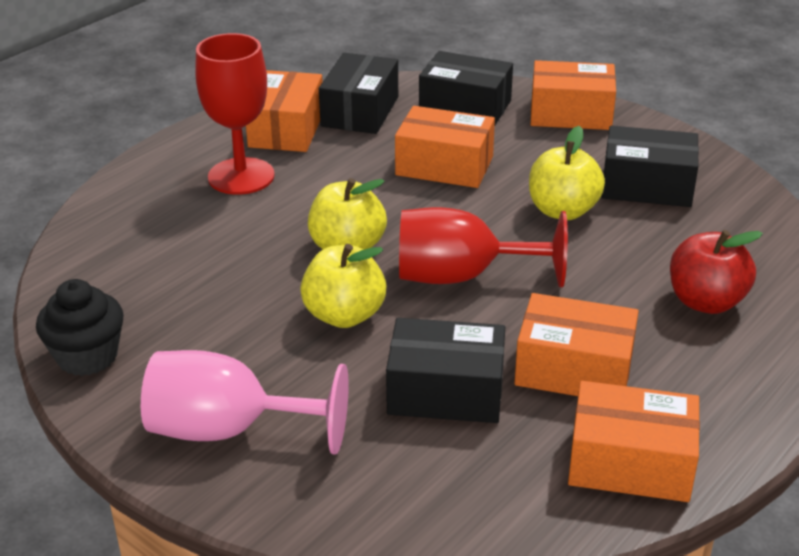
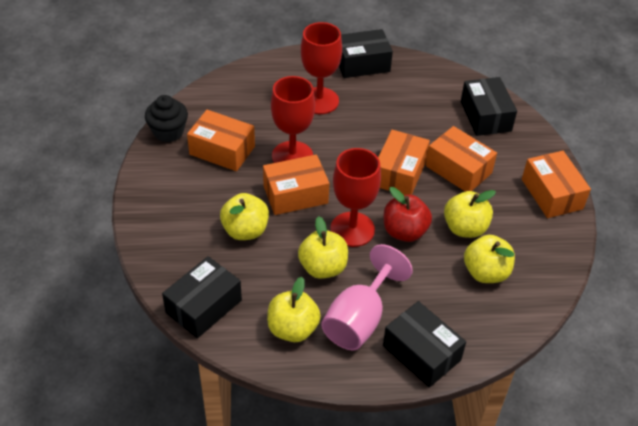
red goblet: [195,33,275,195] [399,207,568,287] = 2 -> [271,76,315,163] [301,22,342,114] [330,148,381,247] = 3
yellow apple: [300,244,387,328] [308,178,387,250] [529,126,605,220] = 3 -> [220,193,269,240] [267,277,321,342] [298,216,348,279] [444,190,496,238] [464,235,515,283] = 5

